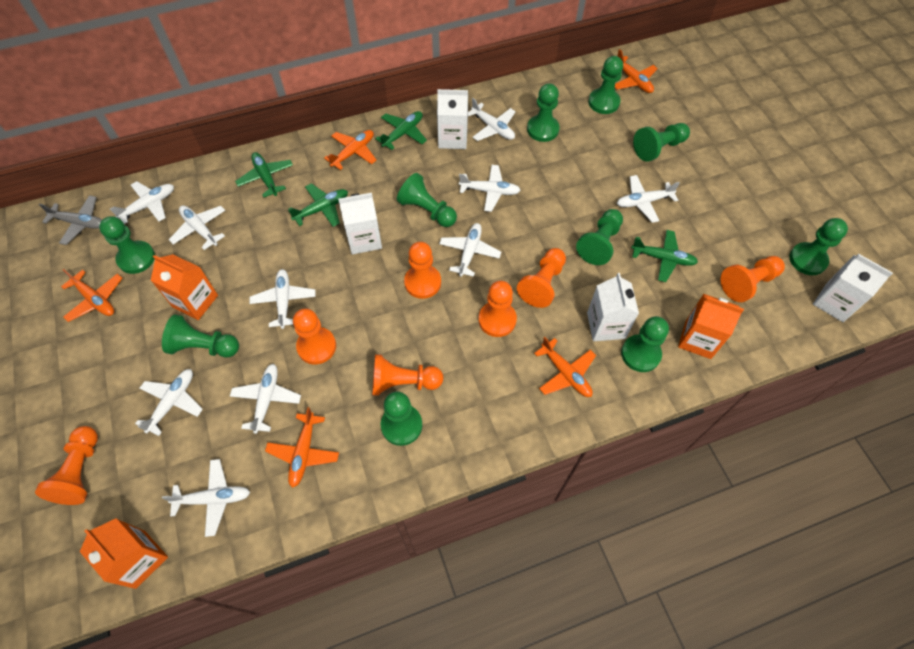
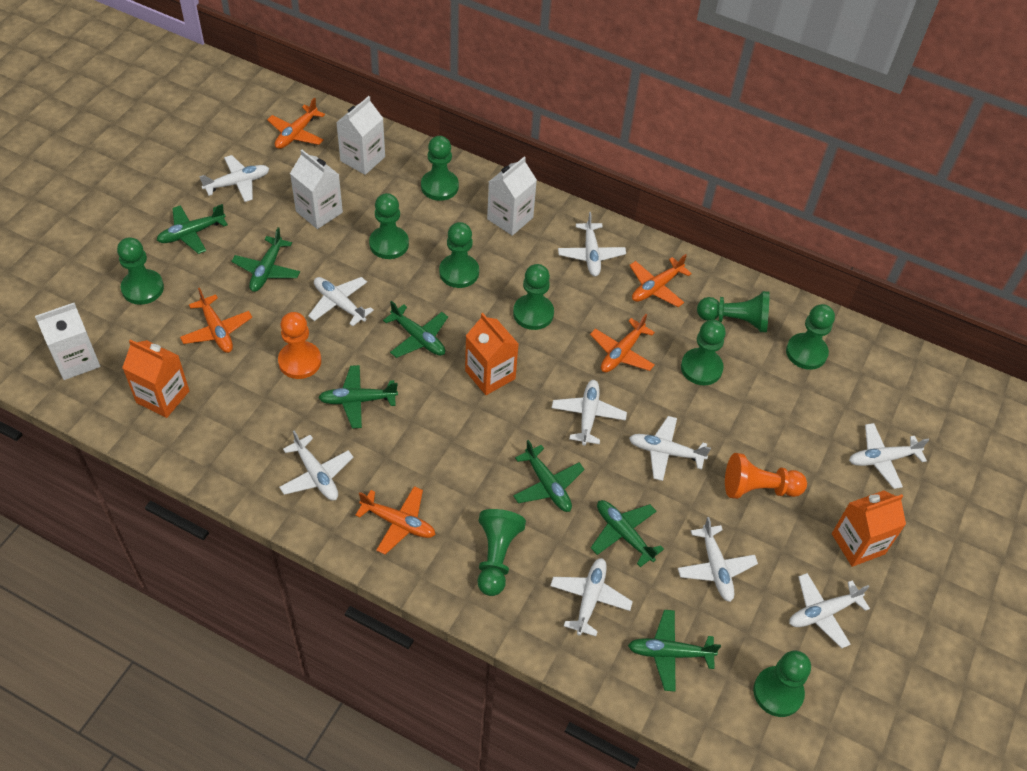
green plane: [235,152,293,198] [288,183,348,227] [375,111,427,150] [631,230,698,282] = 4 -> [157,204,228,254] [231,227,300,292] [318,365,398,428] [383,301,448,358] [513,440,585,512] [591,500,664,567] [628,610,721,692] = 7
grey plane: [39,195,102,245] = 1 -> none = 0
orange pawn: [35,426,98,505] [293,308,336,365] [372,354,443,396] [404,242,441,299] [478,281,517,337] [517,248,566,308] [721,256,785,302] = 7 -> [278,312,321,379] [725,453,807,499] = 2

